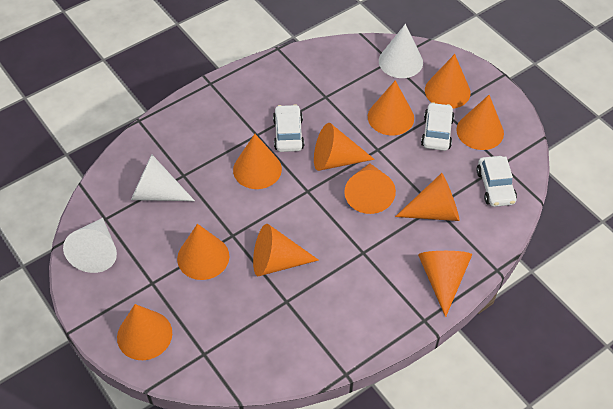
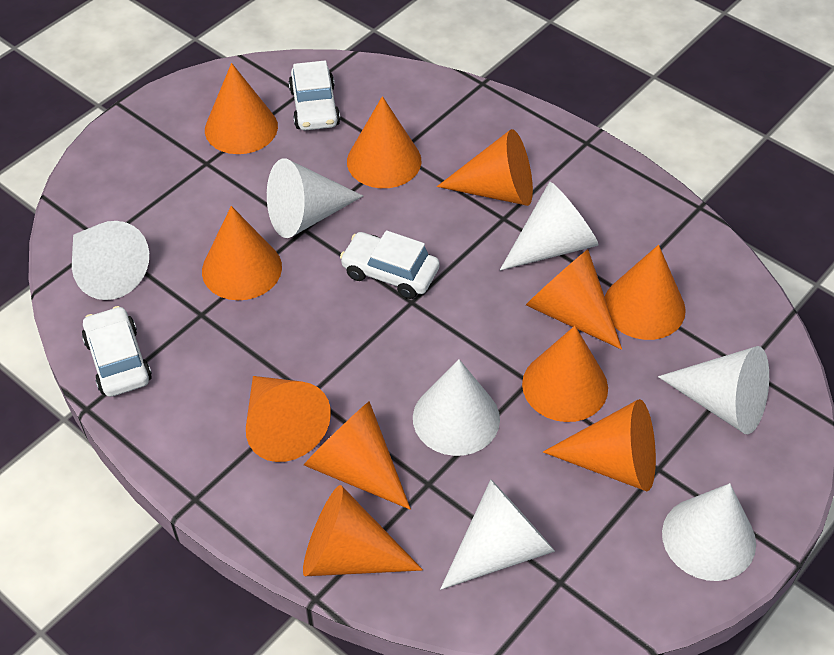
white cone: [63,218,117,273] [131,155,195,201] [379,24,423,78] = 3 -> [72,221,149,300] [267,158,363,238] [413,359,500,456] [440,479,555,590] [500,182,599,271] [658,346,769,434] [662,483,756,581] = 7

